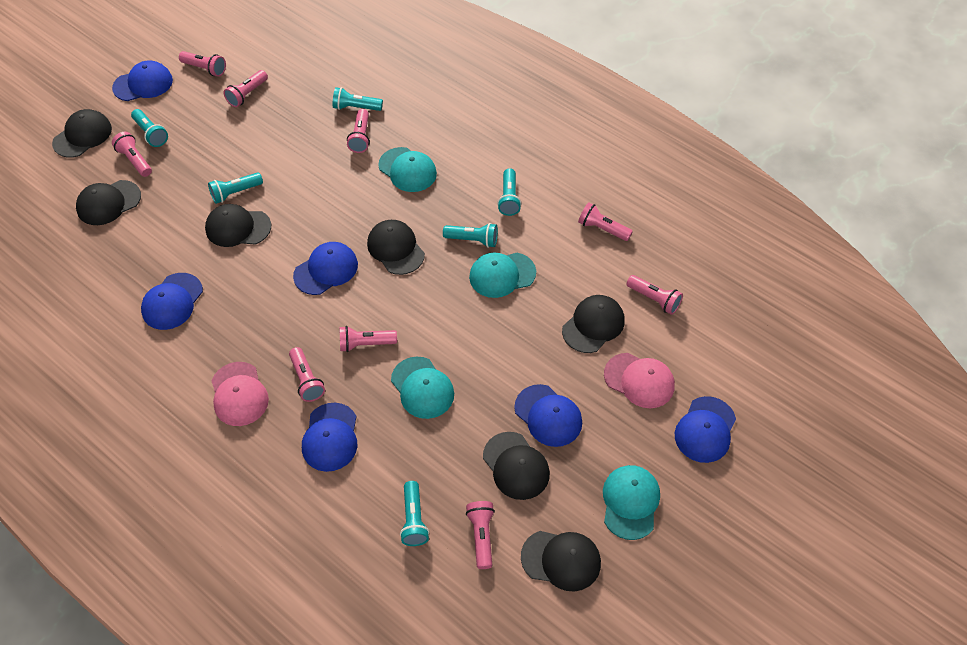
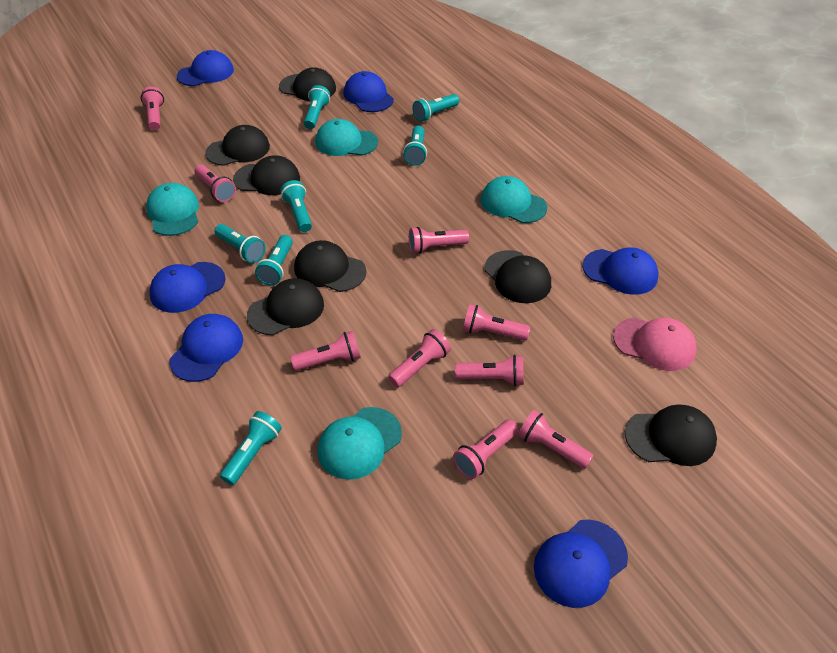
pink cap: [211,362,269,426] [604,353,675,408] = 2 -> [613,318,697,371] = 1
turquoise flashlight: [131,109,168,147] [208,172,263,204] [333,87,383,111] [400,481,429,546] [443,223,498,248] [497,168,522,216] = 6 -> [214,224,266,263] [220,411,282,485] [255,235,293,286] [280,180,312,232] [304,85,330,129] [403,126,427,166] [412,94,459,122] = 7

